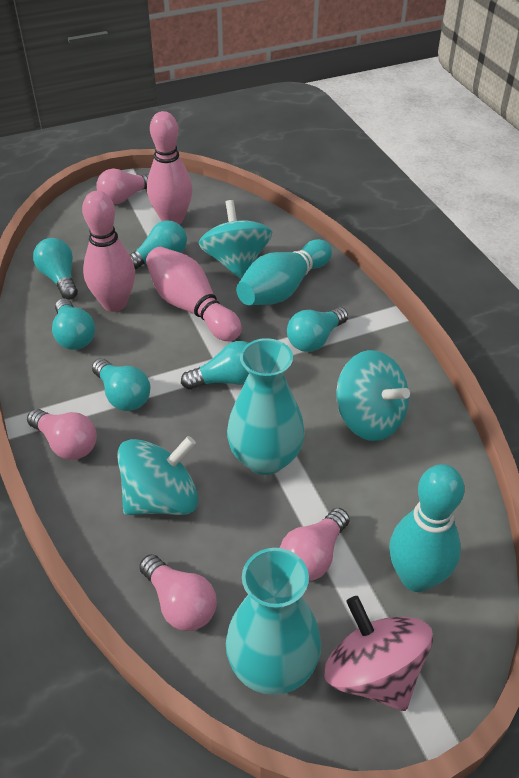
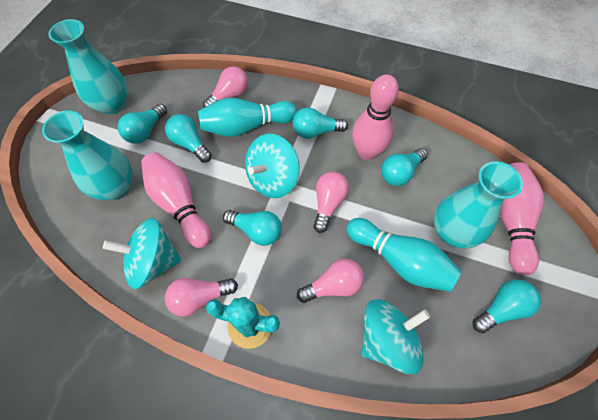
pink spinning top: [324,596,433,711] = 1 -> none = 0
turquoise cactus: none = 0 -> [206,297,280,349] = 1
turquoise vase: [226,548,321,695] [227,338,305,475] = 2 -> [42,111,133,200] [48,19,127,114] [434,161,523,248] = 3

